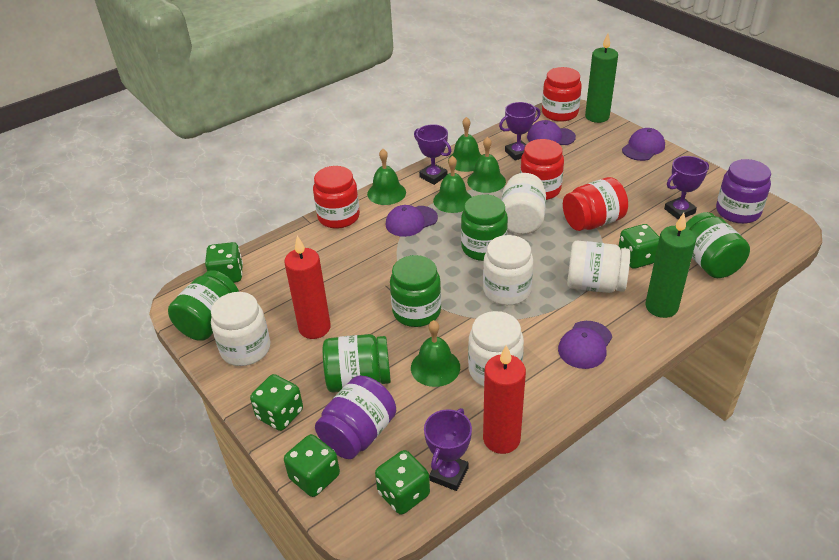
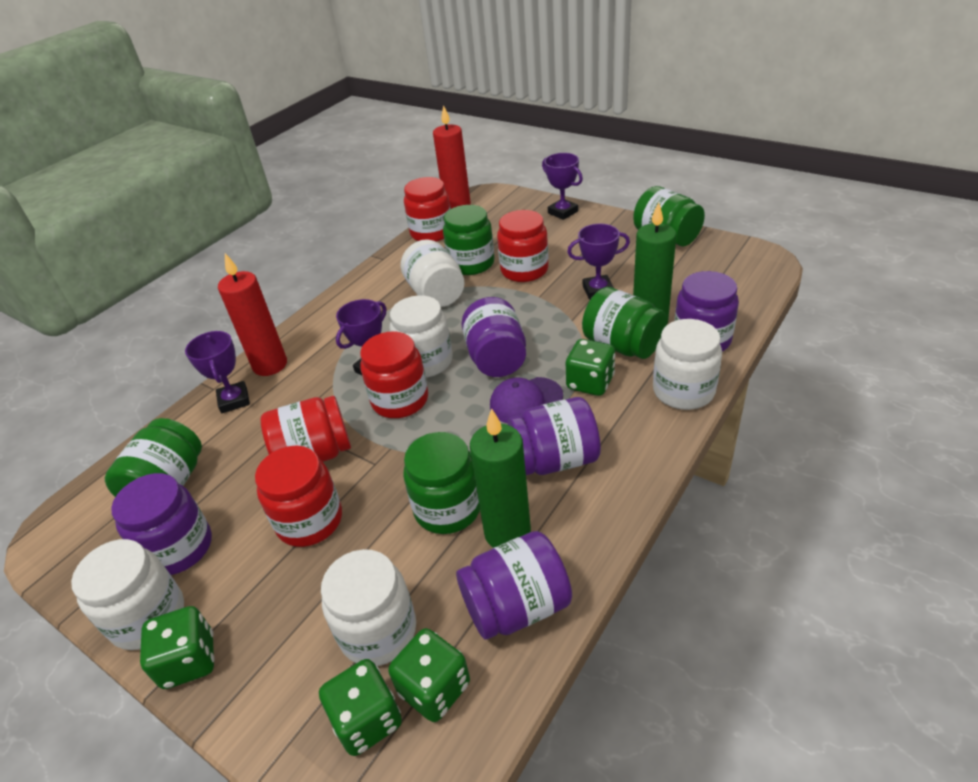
green bell: [367,149,406,205] [411,320,460,387] [433,156,471,213] [448,117,482,172] [467,136,506,193] = 5 -> none = 0
green dice: [205,242,243,283] [250,374,303,431] [284,434,340,497] [375,450,430,515] [619,224,659,269] = 5 -> [140,606,214,689] [319,659,402,756] [388,628,470,722] [566,339,615,396] = 4
purple cap: [385,205,438,237] [527,120,576,145] [558,321,612,369] [622,128,665,161] = 4 -> [490,377,563,423] = 1
purple jar: [315,375,396,459] [716,159,771,224] = 2 -> [111,473,212,575] [456,531,572,640] [461,297,526,377] [508,397,601,475] [674,271,739,352] = 5
red jar: [313,166,360,229] [520,139,564,200] [542,67,582,122] [563,177,628,231] = 4 -> [255,446,342,547] [260,396,351,462] [360,332,428,418] [404,177,451,242] [497,210,549,282] = 5

